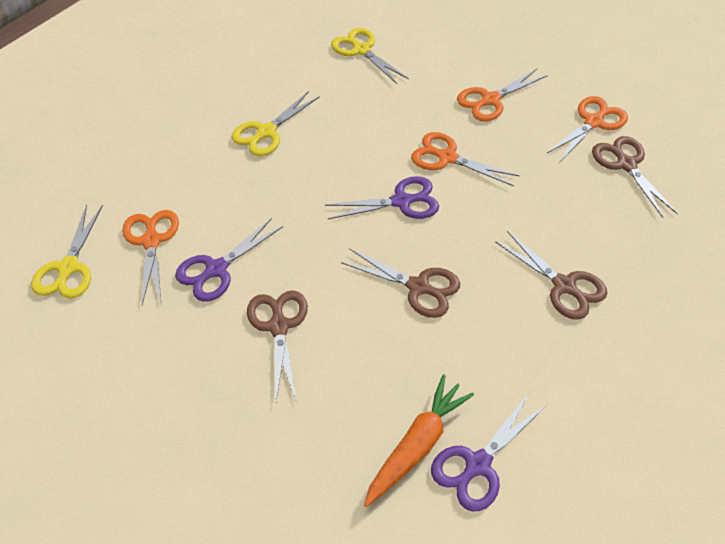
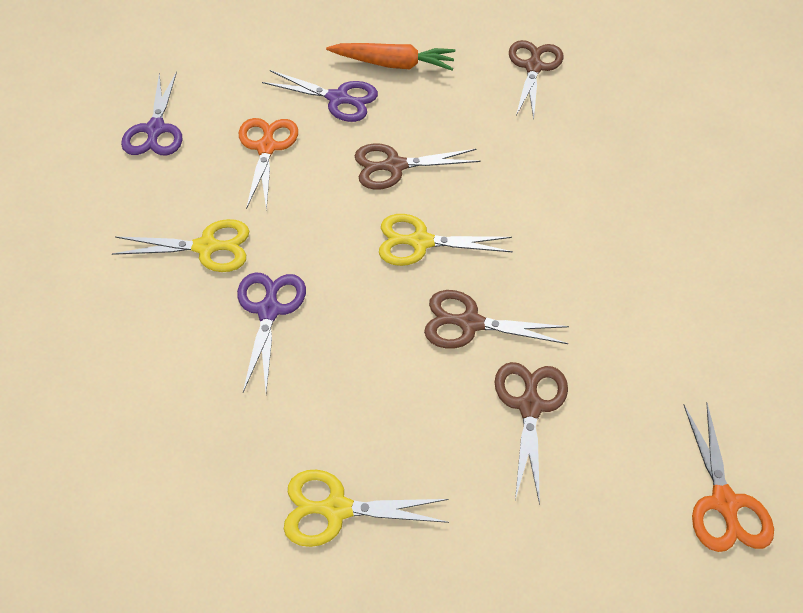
orange scissors: [122,210,179,305] [411,132,520,186] [457,69,548,121] [546,96,628,162] = 4 -> [239,118,298,211] [684,402,774,552] = 2

